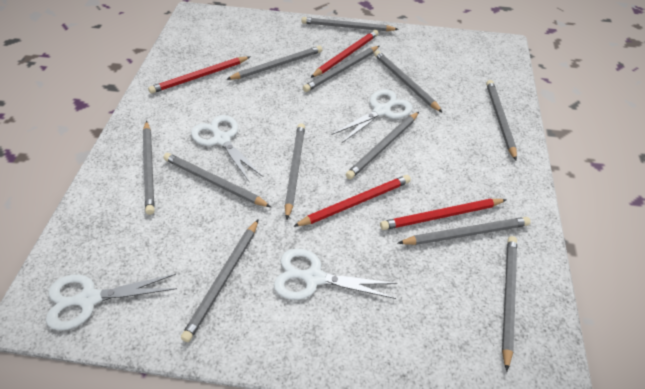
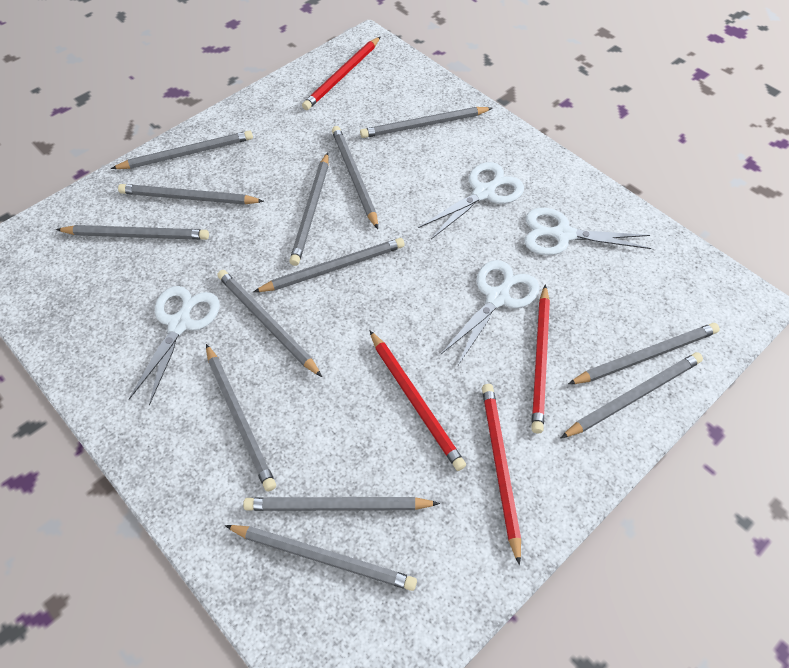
grey pencil: [143,121,154,215] [163,153,271,207] [181,219,259,342] [226,46,322,80] [285,123,305,219] [301,17,399,31] [303,46,379,92] [346,112,419,179] [374,51,443,113] [398,217,531,245] [486,80,517,160] [502,236,517,372] = 12 -> [56,225,209,240] [111,130,253,169] [118,184,264,205] [206,344,276,492] [217,270,322,377] [225,525,417,591] [243,497,440,511] [253,238,405,292] [289,152,329,266] [332,126,378,229] [360,107,493,138] [561,352,703,438] [568,323,720,384] = 13

